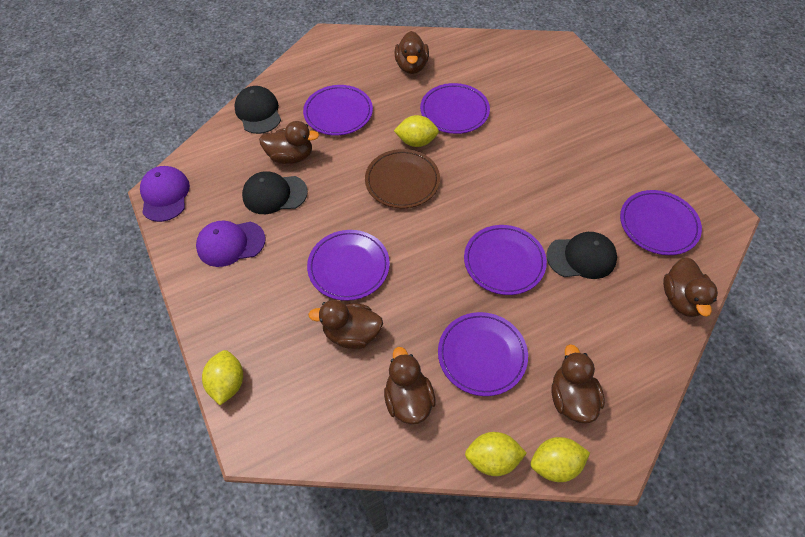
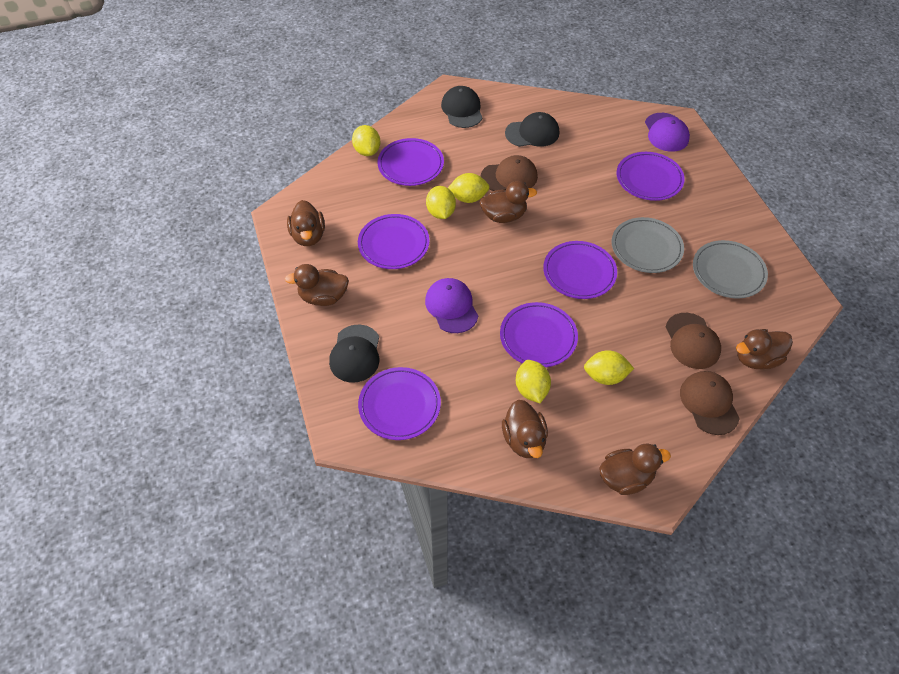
brown cap: none = 0 -> [481,155,538,191] [665,313,721,369] [680,371,740,435] = 3
brown plate: [365,149,440,208] = 1 -> none = 0
grey plate: none = 0 -> [612,217,684,273] [693,240,768,299] = 2
yellow lemon: [202,350,243,405] [394,115,439,147] [465,432,527,476] [531,437,590,482] = 4 -> [352,125,380,156] [426,186,456,219] [448,173,489,203] [516,360,551,403] [584,350,634,385] = 5

